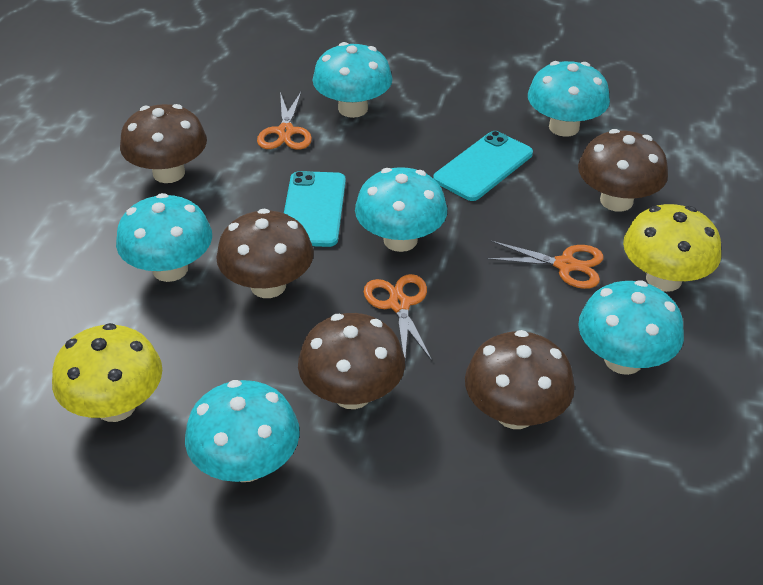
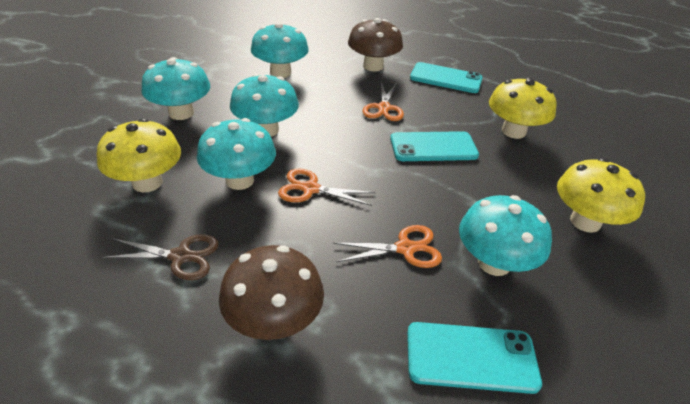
brown mushroom: [120,104,207,183] [216,209,314,298] [298,313,405,409] [465,330,575,429] [578,129,668,212] = 5 -> [219,245,324,340] [348,18,403,71] = 2
brown scissors: none = 0 -> [101,234,219,280] = 1
turquoise mushroom: [116,193,212,282] [185,380,300,482] [313,42,392,118] [355,167,447,252] [528,61,610,137] [578,280,684,375] = 6 -> [142,57,210,120] [197,118,276,190] [230,73,299,137] [251,23,309,78] [459,195,552,276] = 5
turquoise phone: [284,171,346,247] [433,131,533,201] = 2 -> [390,131,479,161] [407,322,542,394] [410,62,483,93] = 3
yellow mushroom: [52,323,162,422] [623,204,721,292] = 2 -> [97,118,181,192] [489,78,557,139] [557,158,645,233] = 3

